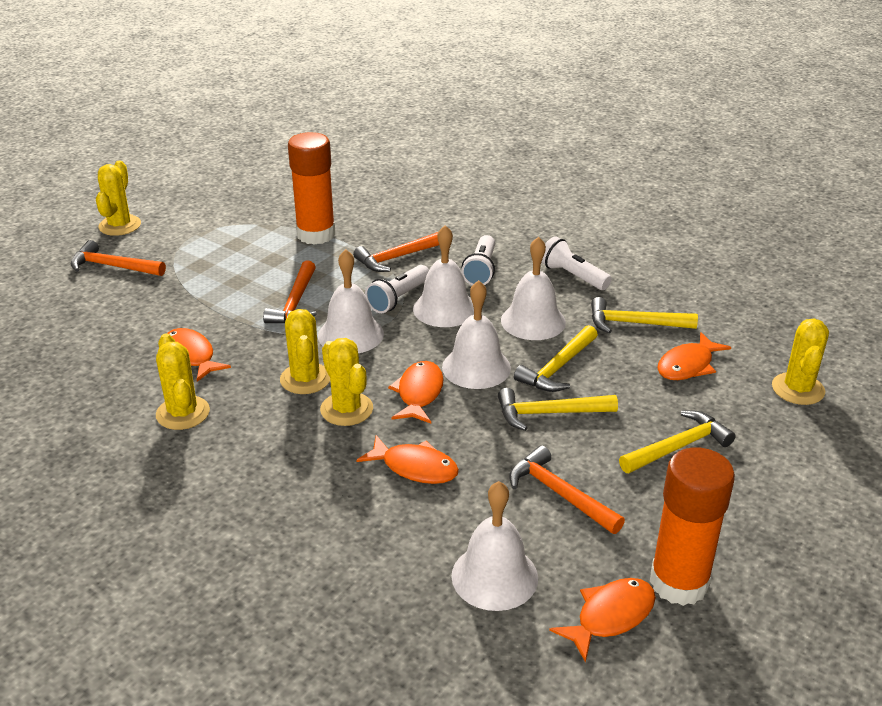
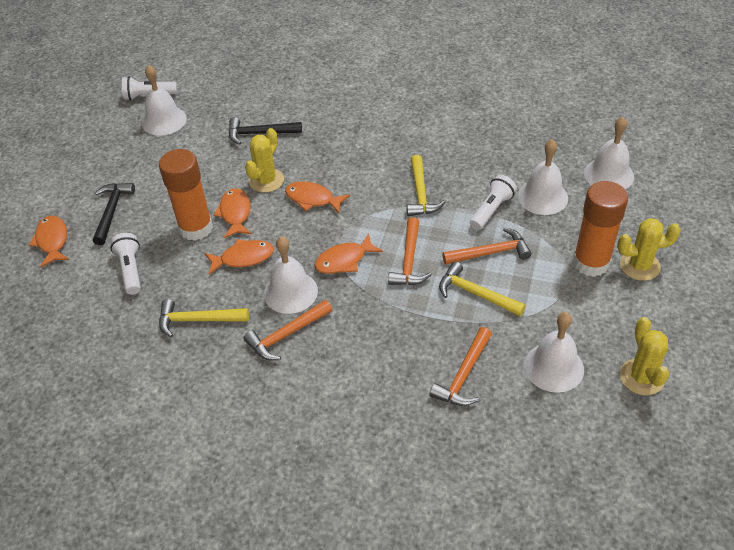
black hammer: none = 0 -> [93,183,135,245] [229,117,302,145] = 2
yellow cactus: [96,160,141,236] [156,333,210,430] [280,309,330,394] [320,338,373,426] [772,319,829,405] = 5 -> [245,128,284,193] [617,218,681,281] [620,317,669,395] = 3
yellow hammer: [498,388,618,431] [514,325,598,392] [591,297,698,333] [619,411,736,473] = 4 -> [159,299,249,338] [407,155,445,216] [439,262,526,316] = 3

